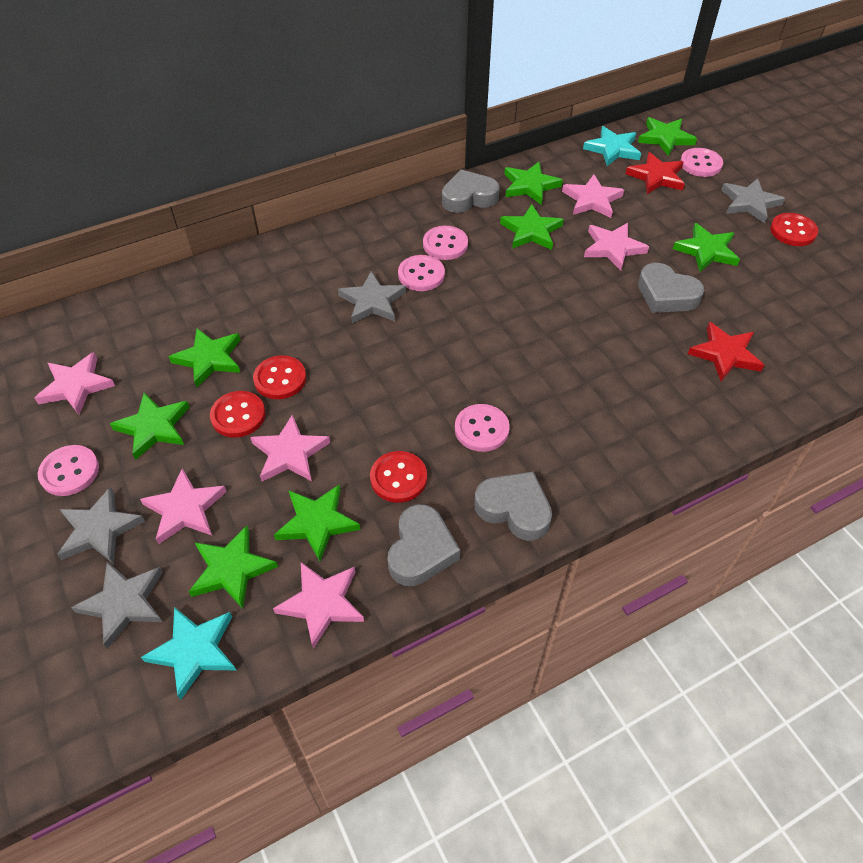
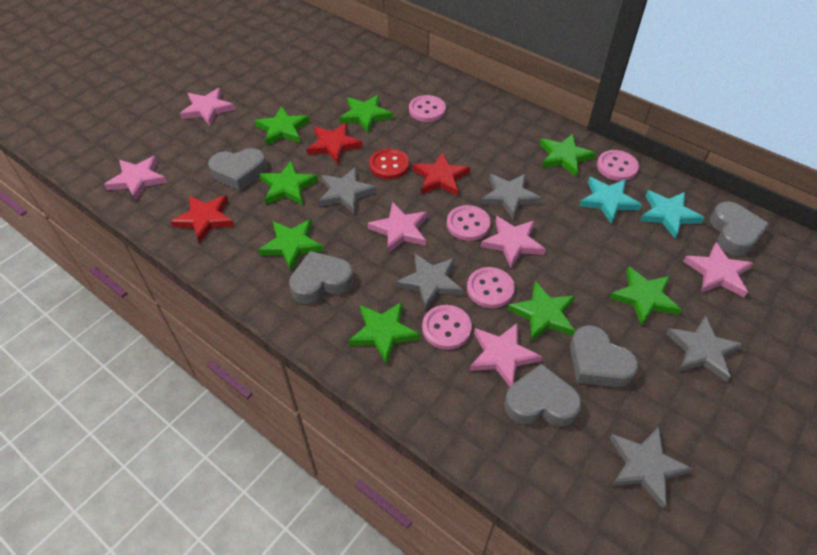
grey heart: [388,504,460,586] [442,170,499,213] [474,471,552,541] [638,263,704,313] = 4 -> [208,148,267,191] [289,251,354,304] [504,363,582,427] [570,325,638,387] [710,201,769,256] = 5
grey star: [57,487,145,564] [71,562,163,649] [338,271,406,324] [721,179,785,223] = 4 -> [319,167,377,214] [396,254,463,310] [481,174,542,219] [610,427,693,509] [666,316,743,382] = 5
red button: [210,391,265,438] [253,356,306,399] [370,451,427,503] [770,213,818,246] = 4 -> [369,148,409,179] = 1
red star: [625,152,685,194] [688,322,764,381] = 2 -> [170,195,234,244] [307,123,363,164] [413,152,470,196] = 3

